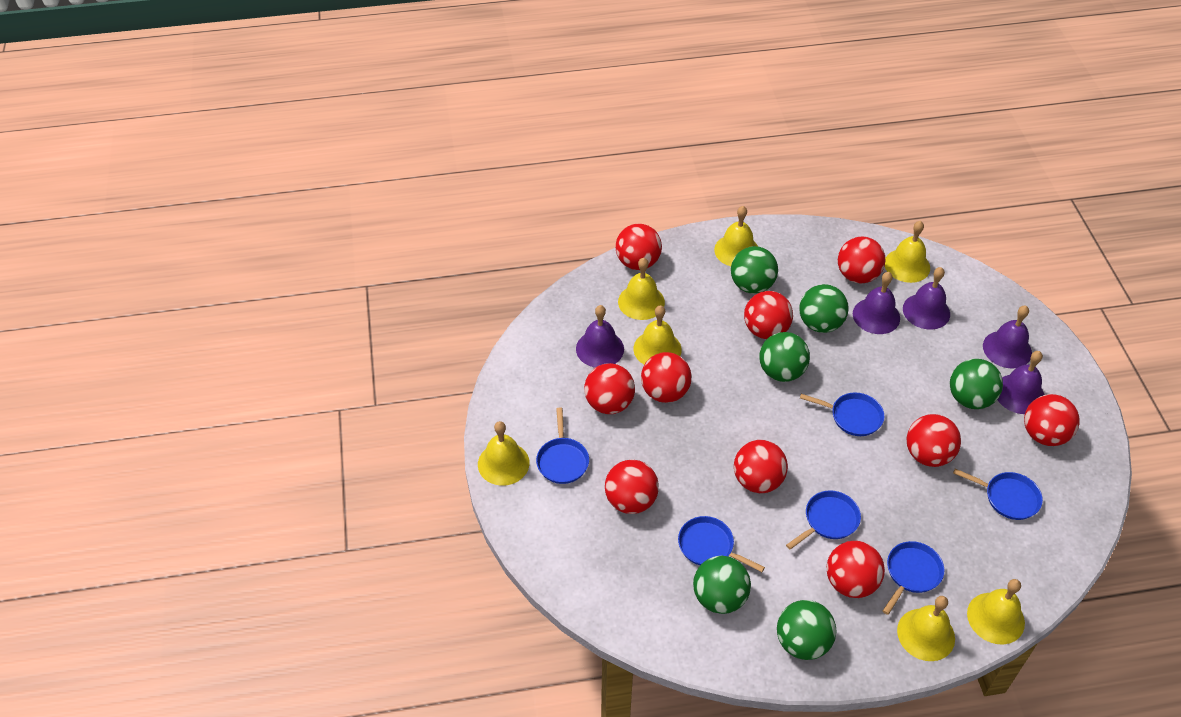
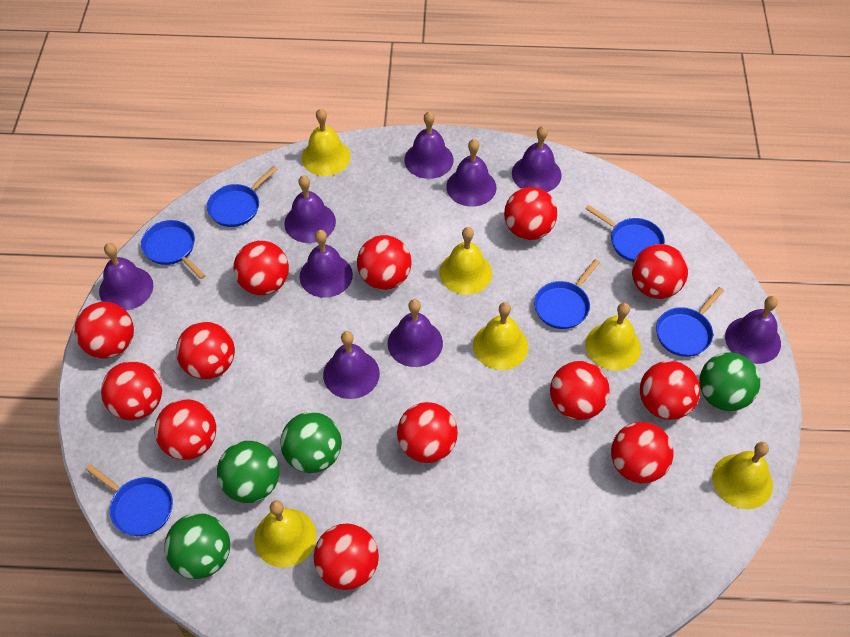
green ball: [693,556,751,614] [731,246,778,294] [759,332,810,382] [777,600,836,660] [799,284,849,333] [950,359,1003,409] = 6 -> [164,513,230,579] [217,441,279,503] [280,412,342,473] [699,352,760,411] = 4
purple bell: [576,305,624,368] [853,272,900,334] [903,267,950,330] [983,306,1032,369] [997,351,1045,414] = 5 -> [99,243,153,310] [284,175,336,243] [299,230,353,298] [323,331,380,399] [387,299,443,367] [404,111,454,179] [446,139,496,207] [512,126,562,192] [725,296,781,364] = 9
red ball: [584,363,635,414] [605,460,659,514] [616,224,662,270] [641,352,692,403] [734,440,788,493] [744,291,793,339] [827,541,885,598] [838,236,886,283] [907,414,961,467] [1024,394,1080,446] = 10 -> [74,302,134,359] [101,361,162,420] [154,399,216,460] [176,322,235,379] [233,241,289,295] [314,523,379,590] [357,235,412,290] [397,402,458,463] [504,187,557,240] [550,361,610,420] [611,422,673,483] [632,244,688,299] [640,361,700,420] = 13
yellow bell: [478,421,529,486] [618,258,665,320] [633,305,682,365] [714,206,758,266] [885,221,930,283] [897,596,955,661] [967,579,1025,645] = 7 -> [254,500,316,568] [301,108,351,176] [439,227,492,295] [473,302,528,370] [585,303,641,371] [712,442,773,509] = 6

